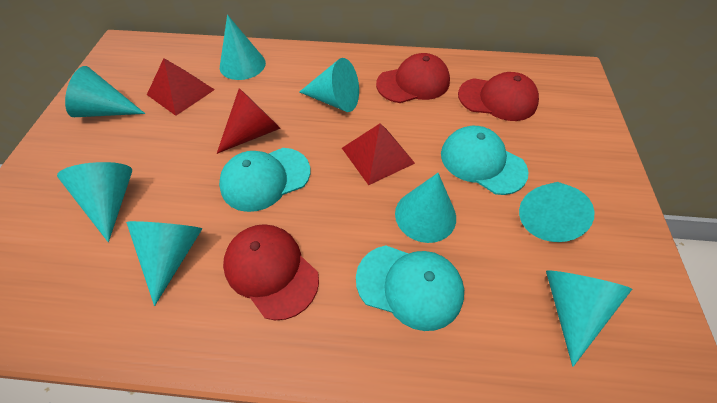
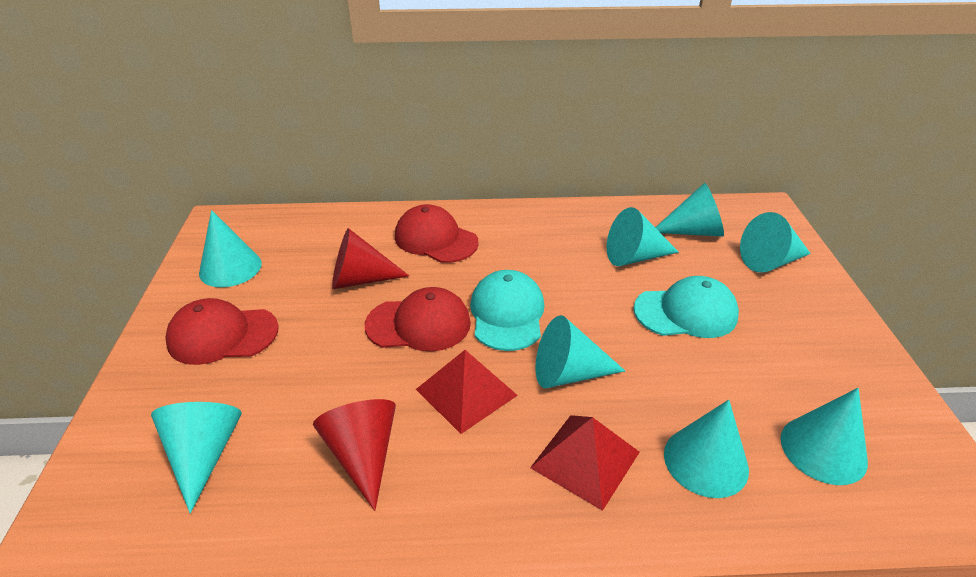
red cone: [217,88,281,154] = 1 -> [313,399,396,511] [332,228,409,289] = 2
turquoise cap: [219,148,310,212] [356,246,464,331] [441,126,528,195] = 3 -> [470,270,544,351] [633,276,739,338] = 2

